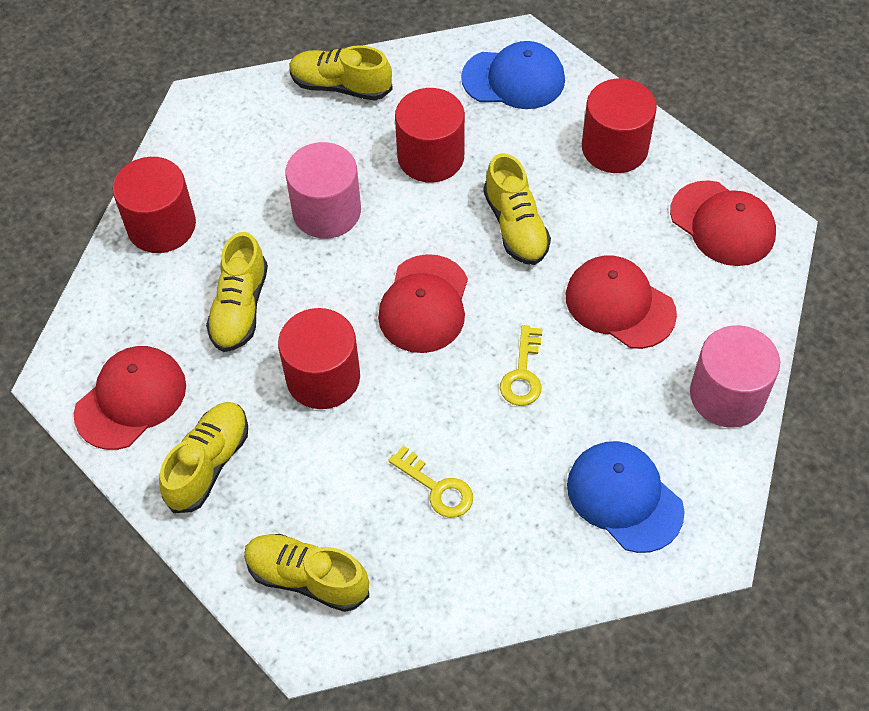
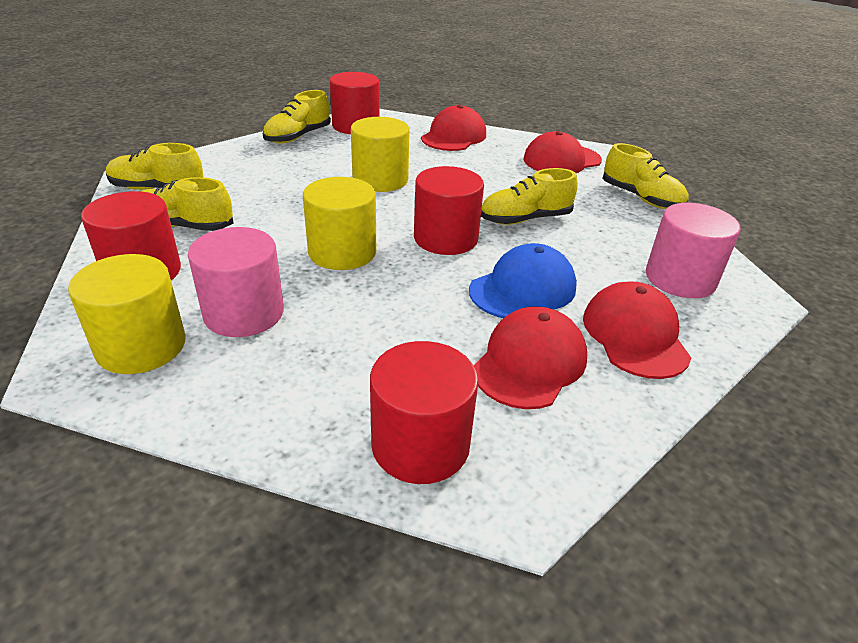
blue cap: [461,41,565,109] [567,441,685,553] = 2 -> [469,243,577,318] = 1
yellow cylinder: none = 0 -> [68,254,186,374] [303,177,376,270] [351,117,410,192] = 3
yellow key: [388,446,473,518] [500,325,543,406] = 2 -> none = 0

